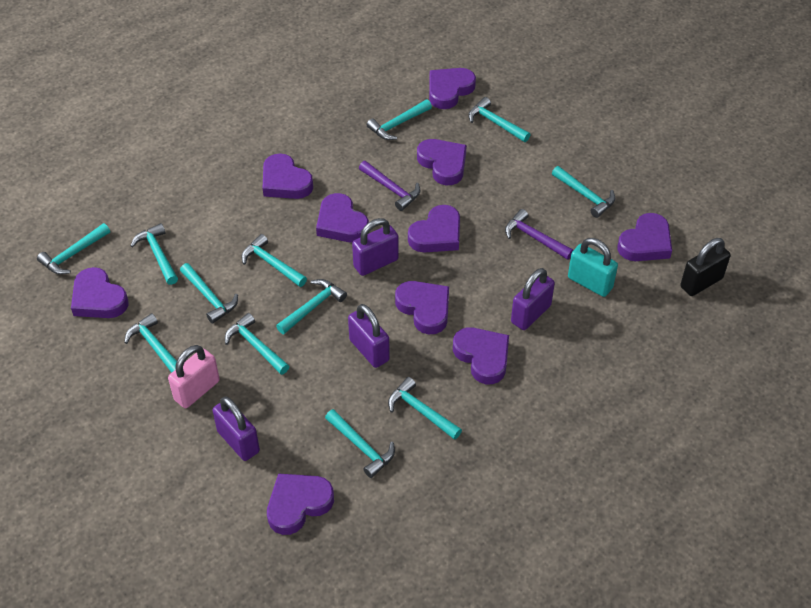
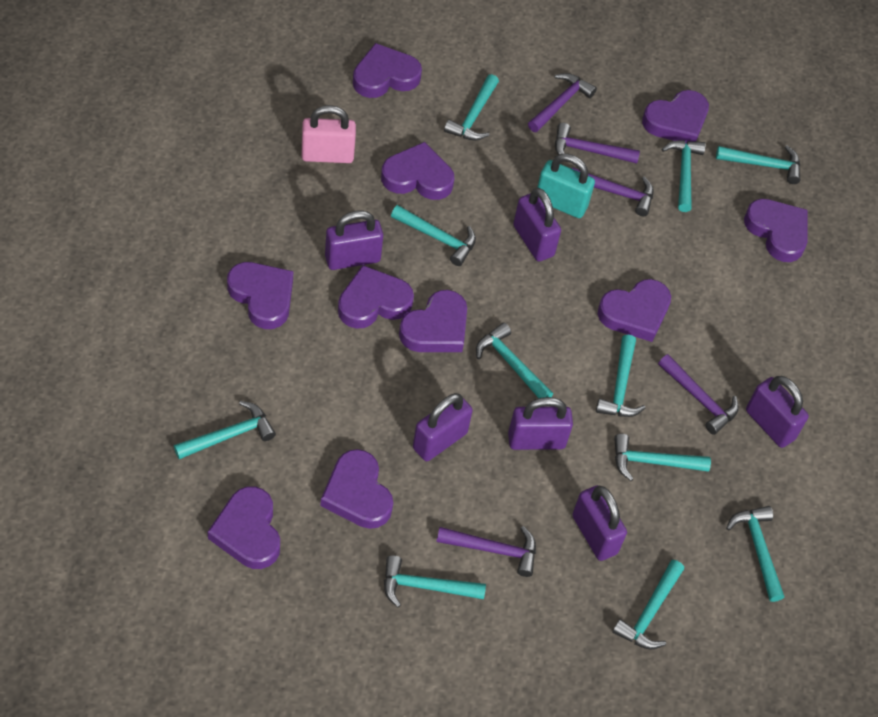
black padlock: [680,238,731,296] = 1 -> none = 0
purple hammer: [359,161,420,211] [505,209,573,260] = 2 -> [436,526,536,577] [528,73,597,132] [555,123,640,164] [572,167,654,216] [658,354,739,435] = 5
purple padlock: [212,397,260,461] [348,304,390,368] [352,218,399,276] [511,268,555,330] = 4 -> [325,210,383,270] [413,393,473,461] [508,397,573,450] [513,188,561,262] [572,485,627,561] [746,376,809,448] = 6
turquoise hammer: [37,223,110,275] [124,313,177,373] [131,223,178,285] [180,263,238,324] [225,313,289,375] [241,234,307,287] [276,279,347,334] [325,409,395,478] [367,99,432,140] [388,377,462,440] [468,97,530,142] [552,166,615,218] = 12 -> [174,401,276,459] [384,555,486,607] [391,205,476,266] [444,74,499,141] [476,323,553,398] [596,335,645,417] [612,560,684,650] [614,434,711,481] [662,140,706,212] [716,145,800,184] [726,506,784,602] = 11

